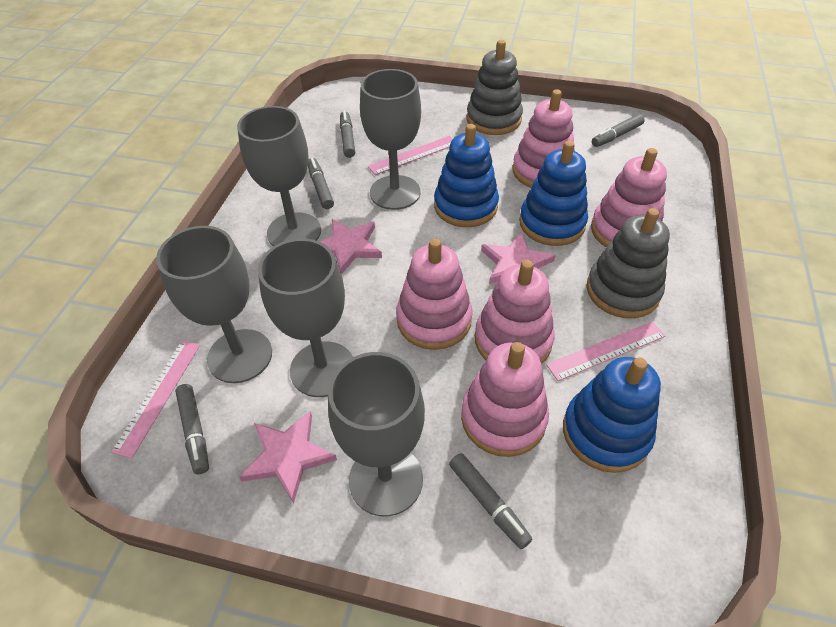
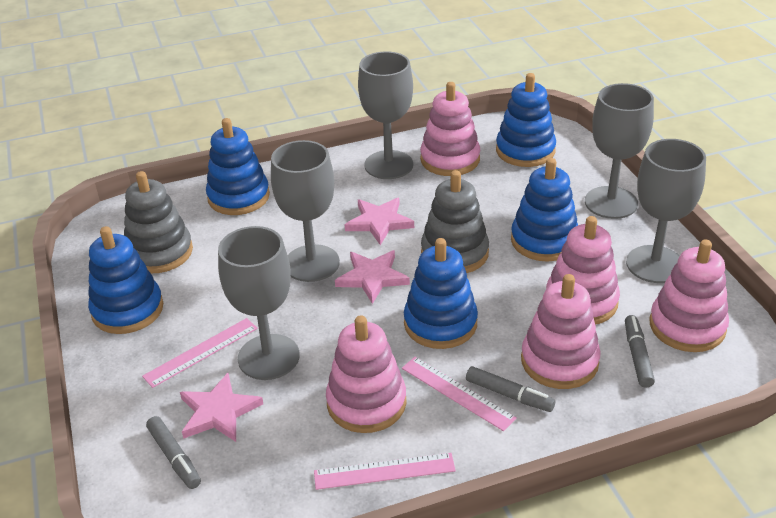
blue stacking toy: [434,124,499,227] [519,141,588,246] [563,357,661,473] = 3 -> [88,226,163,334] [206,118,270,215] [404,238,478,349] [496,73,556,167] [511,158,578,262] = 5
grey marker: [175,384,209,474] [308,158,334,209] [340,111,355,158] [449,453,532,549] [592,114,645,147] = 5 -> [146,416,201,489] [466,366,555,412] [625,315,655,388] = 3

